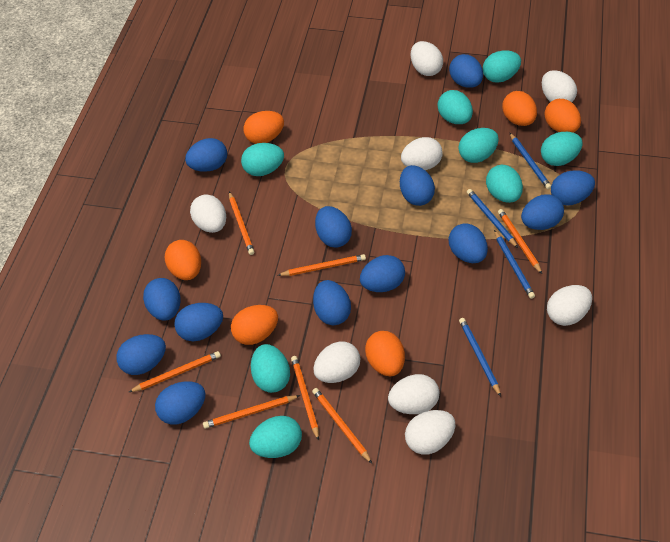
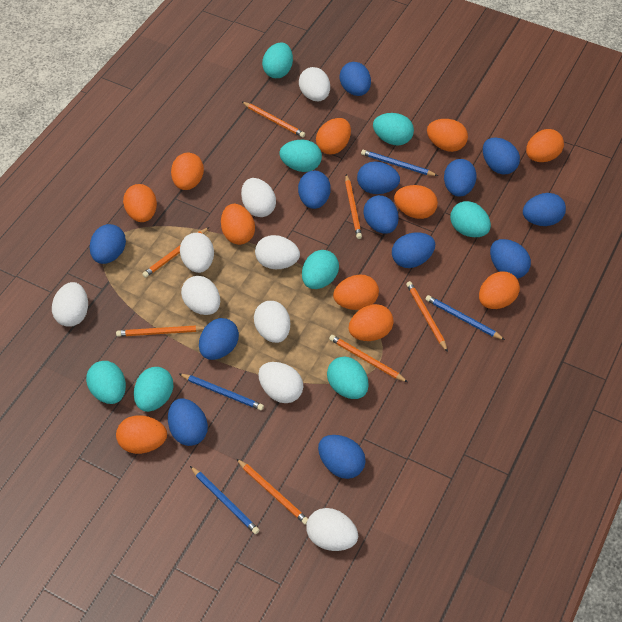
orange egg: [165,240,201,280] [231,305,278,345] [243,111,284,144] [365,331,405,376] [502,91,537,126] [544,99,581,132] = 6 -> [116,415,167,454] [123,184,157,222] [171,153,204,190] [221,204,255,245] [316,118,351,155] [333,275,379,310] [349,304,394,341] [394,185,438,219] [427,119,468,152] [479,272,520,309] [526,129,564,162] = 11
white egg: [190,195,226,233] [313,341,360,383] [388,374,439,414] [401,137,443,170] [405,410,455,455] [411,41,443,76] [542,70,577,102] [547,285,592,326] = 8 -> [52,282,88,327] [180,233,214,273] [181,276,220,315] [241,178,276,217] [254,301,290,343] [255,235,300,269] [258,362,303,403] [299,67,330,101] [306,508,358,551] = 9

